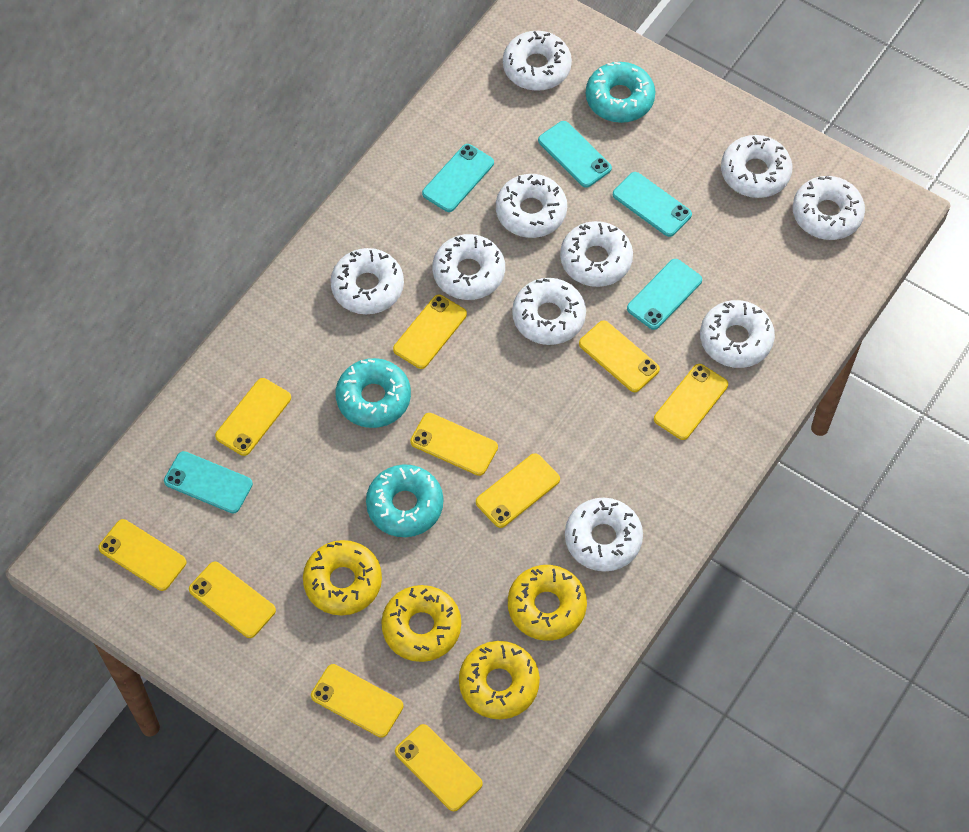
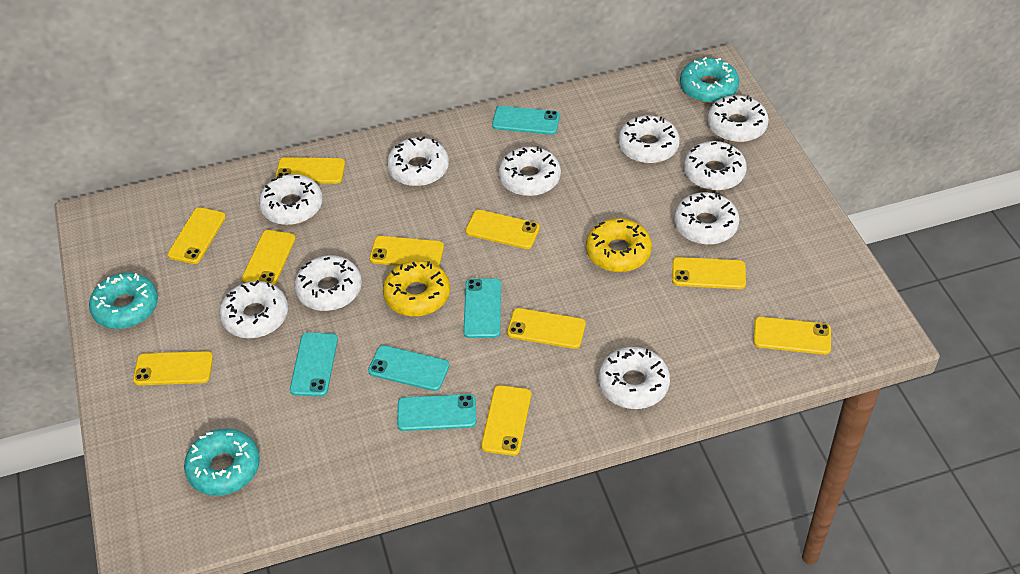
yellow donut: [303,540,382,616] [381,585,461,662] [459,641,540,719] [508,565,587,641] = 4 -> [383,260,450,316] [586,218,652,272] = 2

